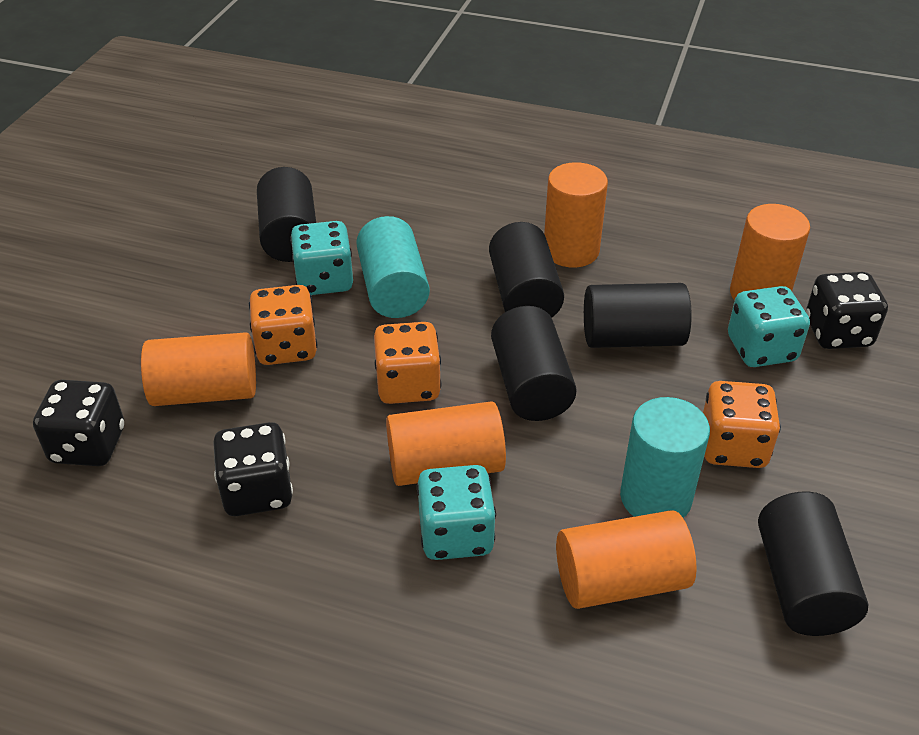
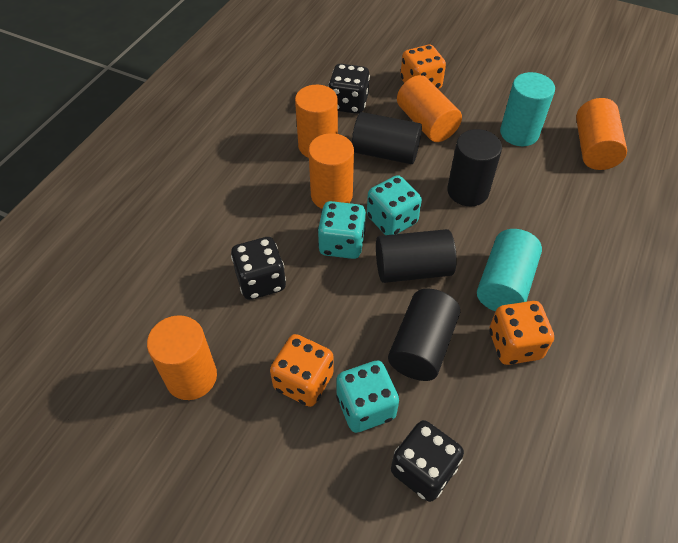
black cylinder: [257,167,316,262] [489,222,564,318] [491,306,577,421] [584,283,692,348] [758,492,868,636] = 5 -> [352,112,422,164] [376,229,457,283] [388,288,460,381] [447,129,502,206] = 4

